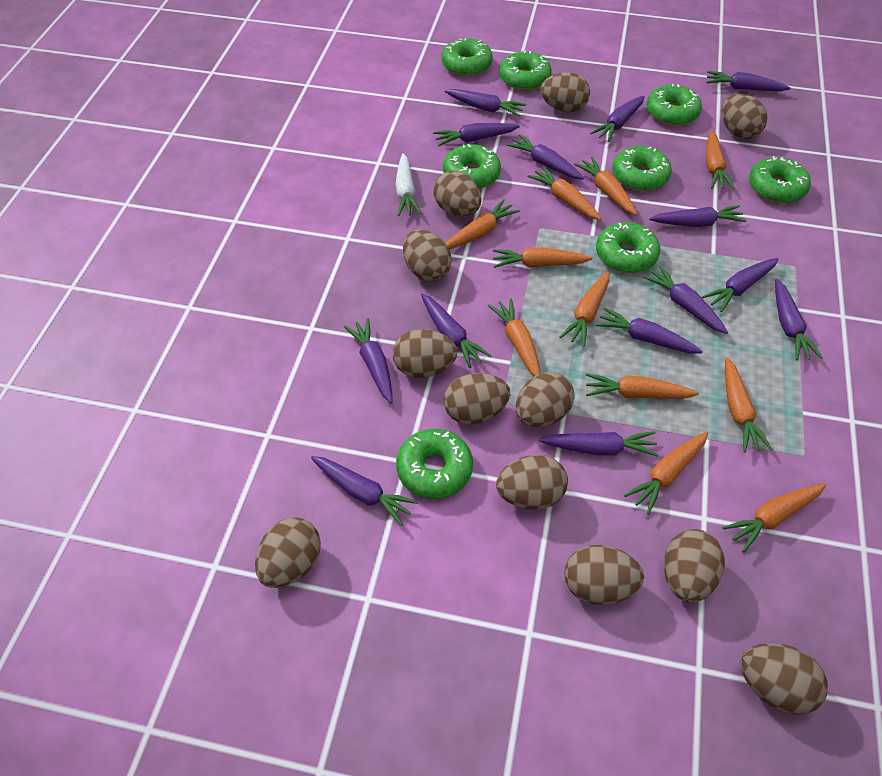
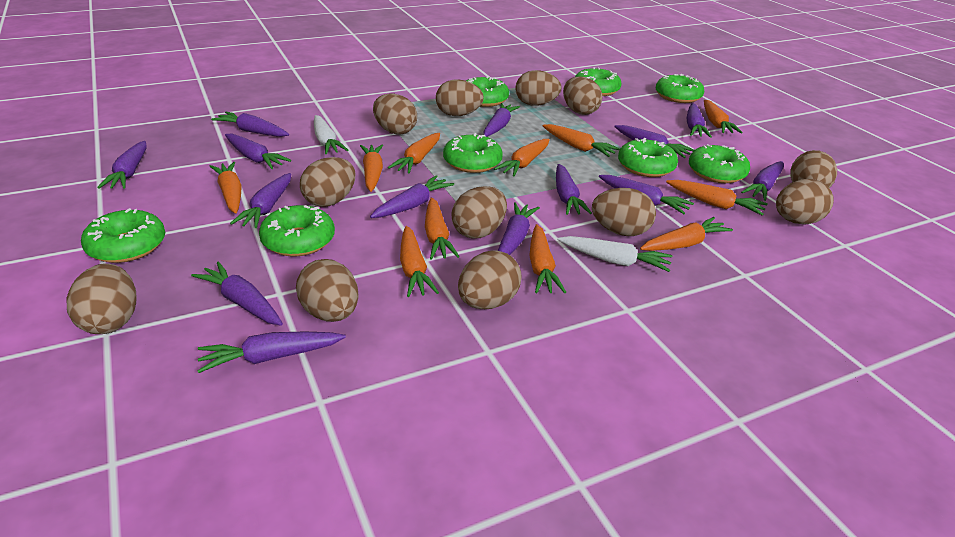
white carrot: [395,153,422,216] = 1 -> [314,115,348,154] [557,236,672,272] = 2

